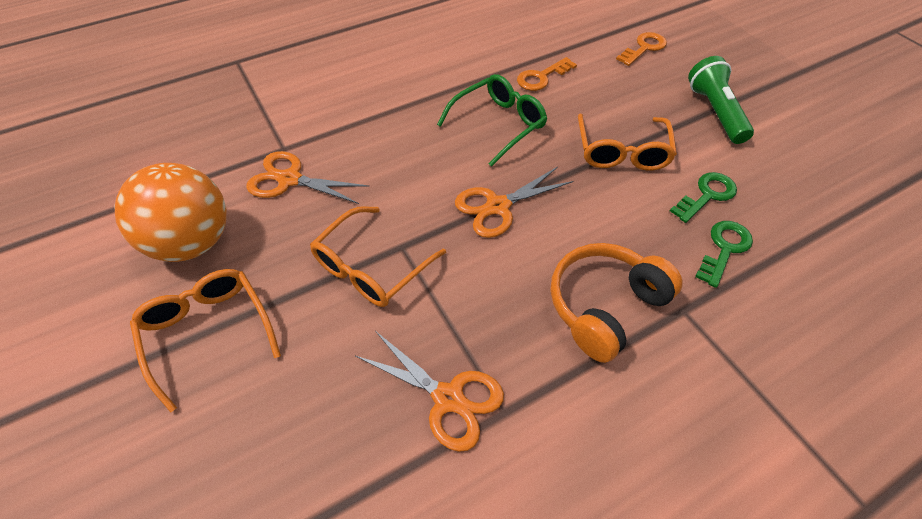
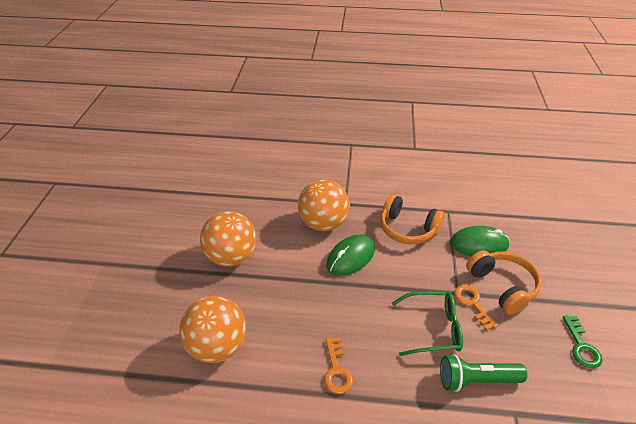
green key: [670,172,737,223] [695,221,753,288] = 2 -> [563,316,603,368] = 1
green mouse: none = 0 -> [326,234,375,276] [450,226,510,256] = 2
orange ball: [115,163,227,262] = 1 -> [179,296,246,363] [200,211,257,267] [298,179,350,231] = 3
orange glasses: [130,269,281,413] [310,206,446,307] [578,114,677,171] = 3 -> none = 0
orange headphones: [551,243,683,363] = 1 -> [380,194,445,244] [466,250,542,315] = 2
orange scissors: [246,151,369,204] [356,331,504,452] [455,167,574,238] = 3 -> none = 0

